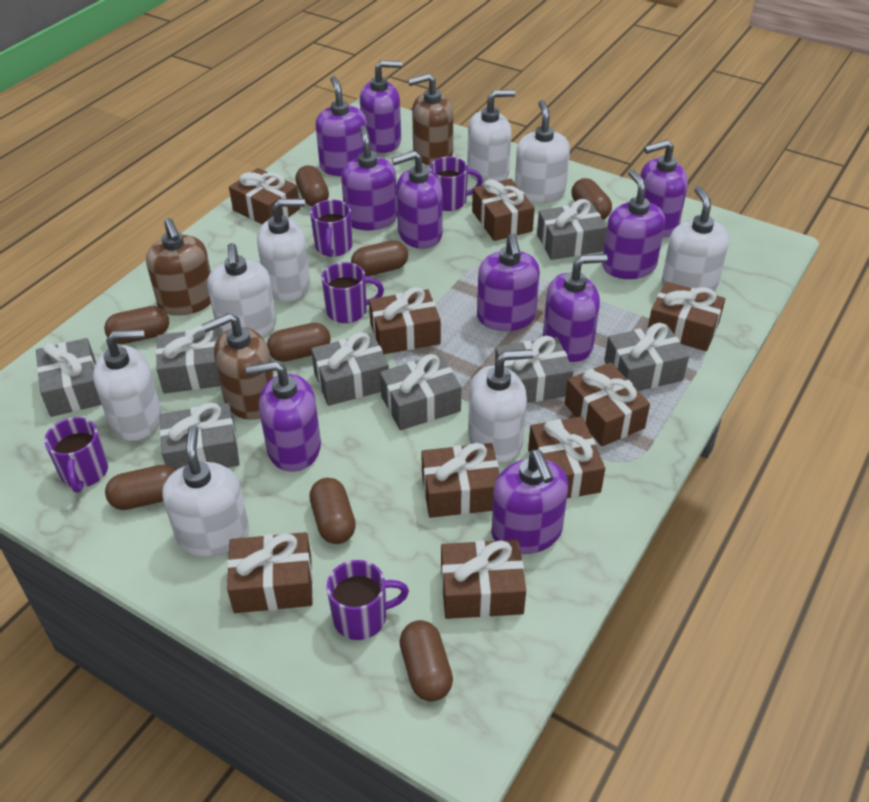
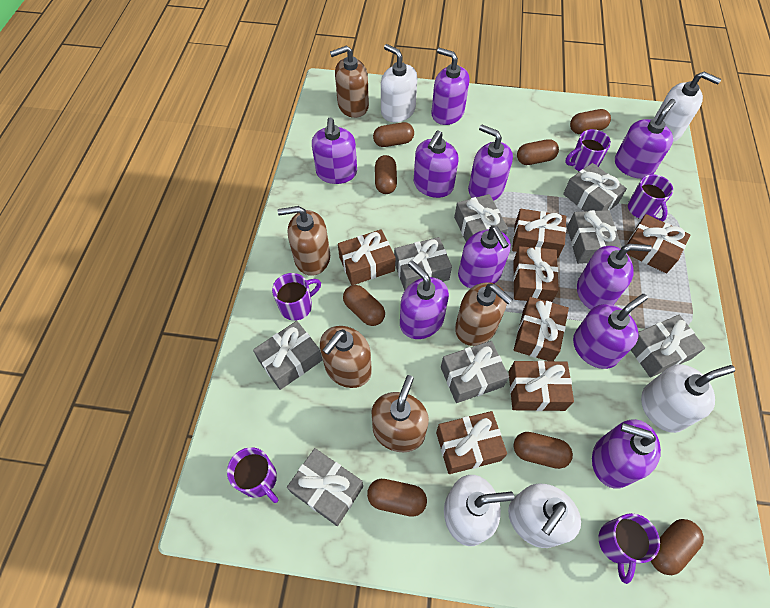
brown gift: [227,532,313,613] [229,168,300,224] [369,287,441,354] [421,443,500,518] [441,540,526,619] [472,179,535,241] [528,417,605,498] [565,362,650,446] [648,281,725,351] = 9 -> [338,229,395,285] [436,411,507,474] [509,360,574,411] [512,209,566,258] [513,246,559,302] [514,297,569,361] [626,214,690,273] = 7
brown soap dispenser: [146,218,211,316] [202,313,274,420] [408,73,453,165] = 3 -> [278,206,330,276] [320,326,372,388] [330,45,369,118] [371,375,429,452] [455,282,513,346] = 5
white soap dispenser: [93,329,162,441] [162,425,249,557] [207,243,276,337] [257,199,310,301] [467,90,515,184] [468,349,534,463] [515,100,570,203] [661,186,729,291] = 8 -> [381,44,417,122] [444,475,514,546] [508,484,581,548] [641,364,735,433] [654,72,721,142] = 5

